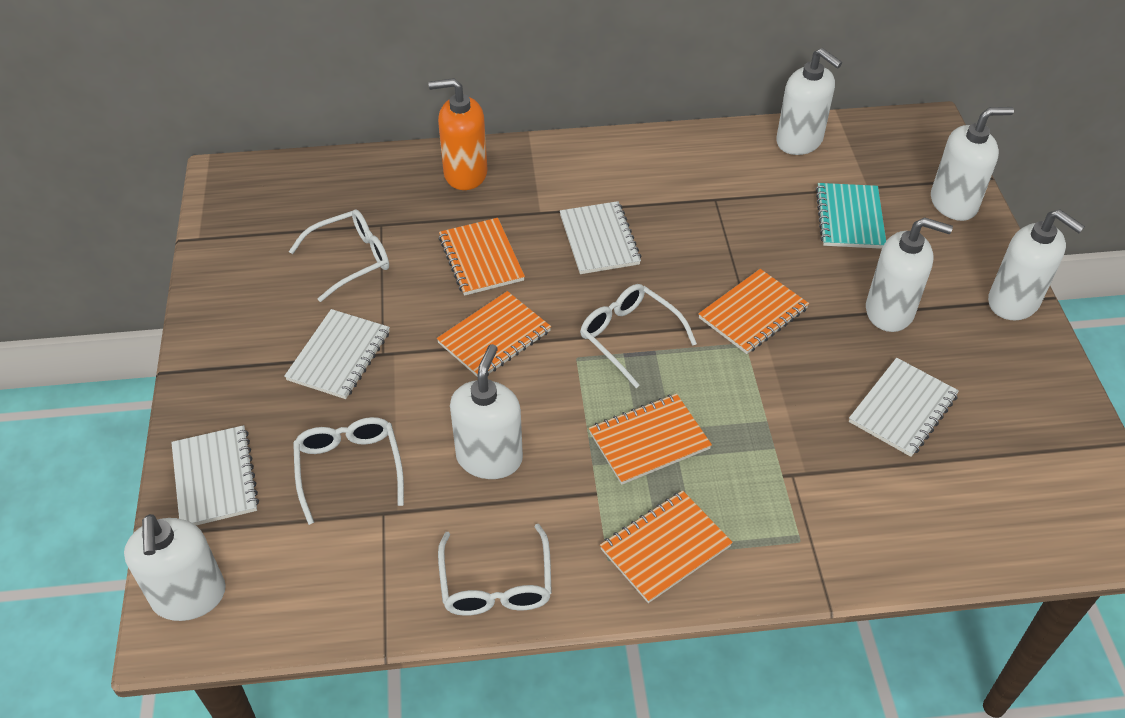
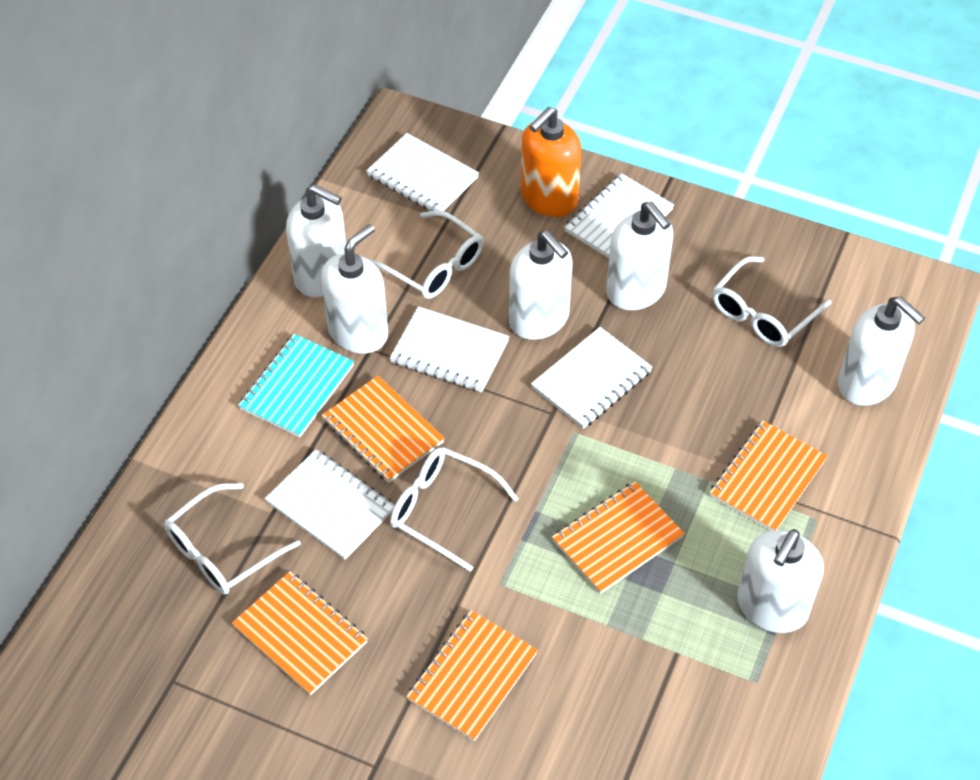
white notebook: [171,425,259,526] [284,309,390,399] [560,201,641,274] [849,358,959,457] = 4 -> [265,449,395,560] [366,133,479,211] [389,306,509,392] [531,327,652,429] [564,173,674,258] = 5

